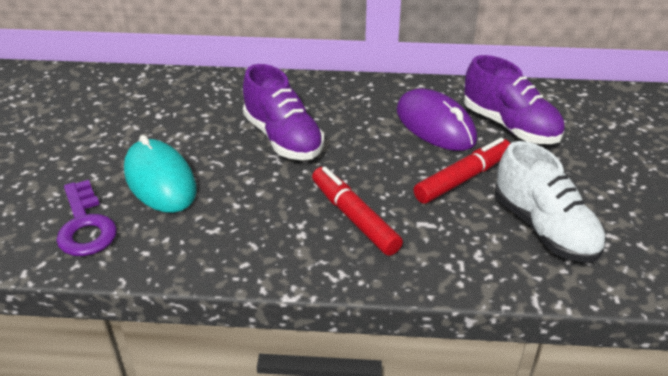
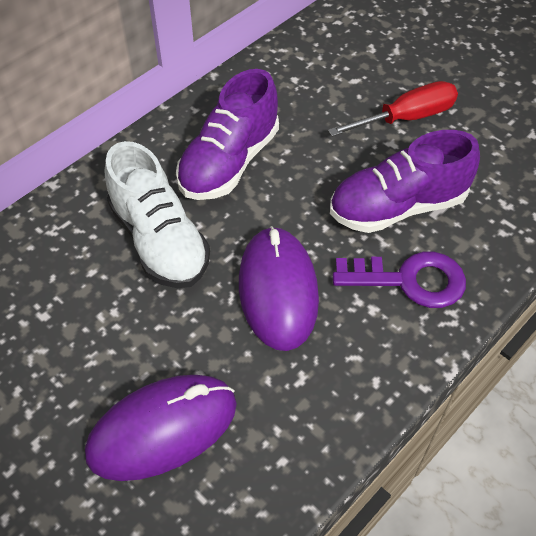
purple mouse: [397,89,477,151] = 1 -> [85,375,237,481] [239,226,319,351] = 2
red marker: [312,167,403,256] [414,138,510,204] = 2 -> none = 0
red screwdriver: none = 0 -> [328,81,458,137] = 1
turquoise mouse: [124,135,197,213] = 1 -> none = 0

